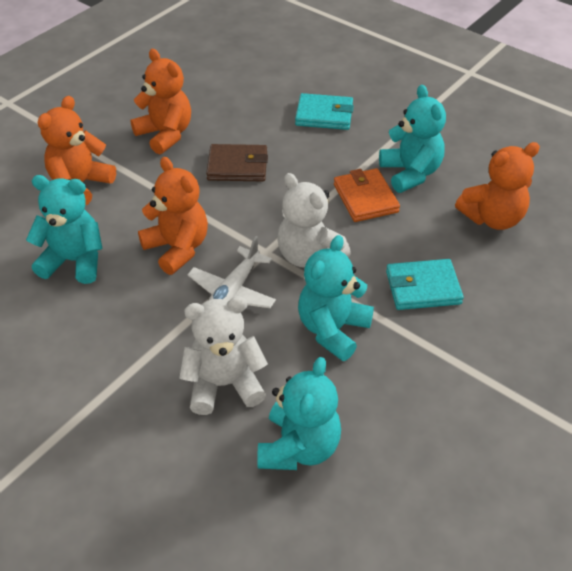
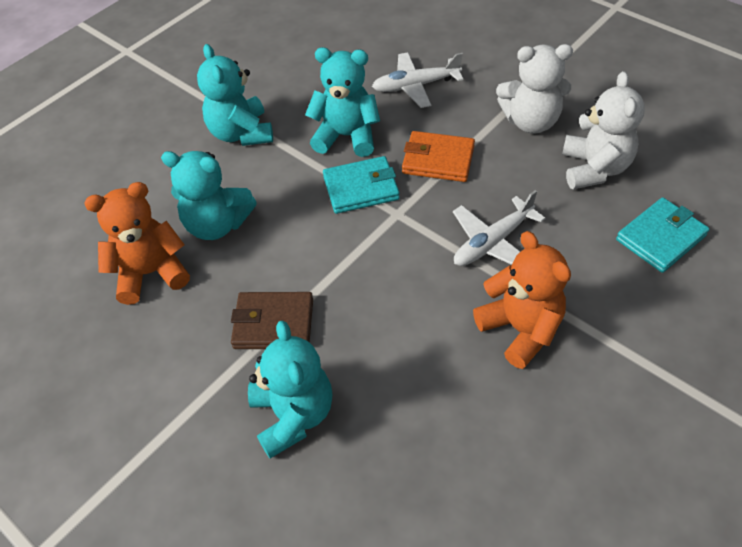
orange teddy bear: [38,96,116,206] [131,49,191,155] [138,157,208,275] [455,142,540,230] = 4 -> [85,182,190,305] [473,231,571,369] = 2
white plane: [187,236,276,308] = 1 -> [372,52,463,108] [453,190,546,266] = 2

